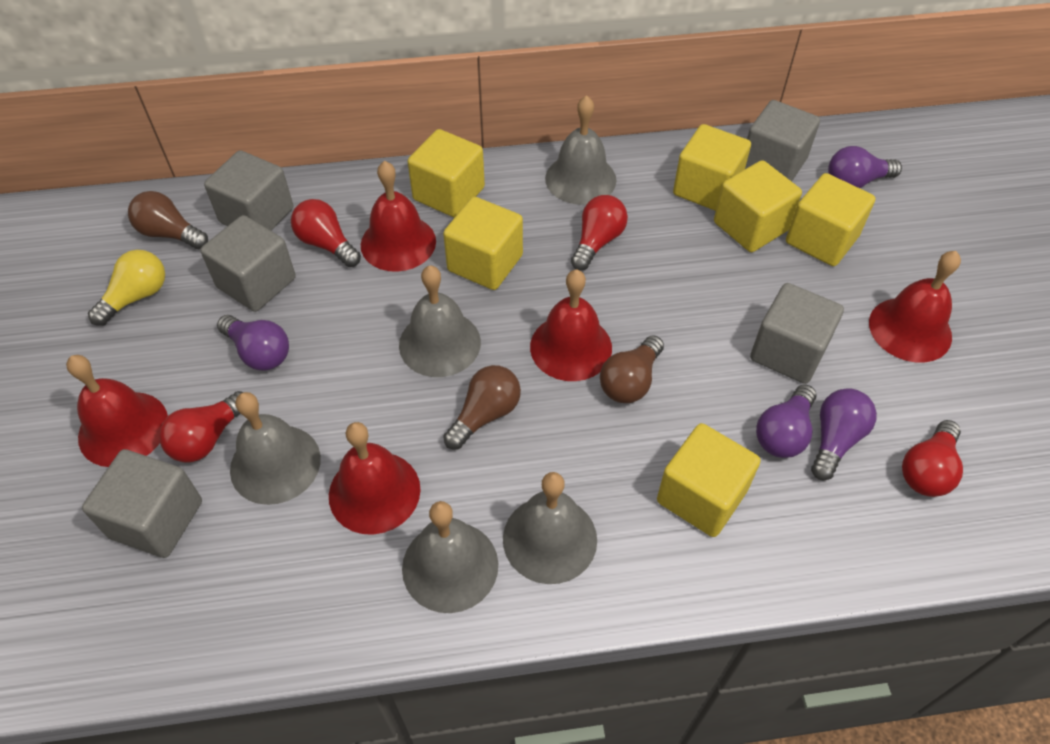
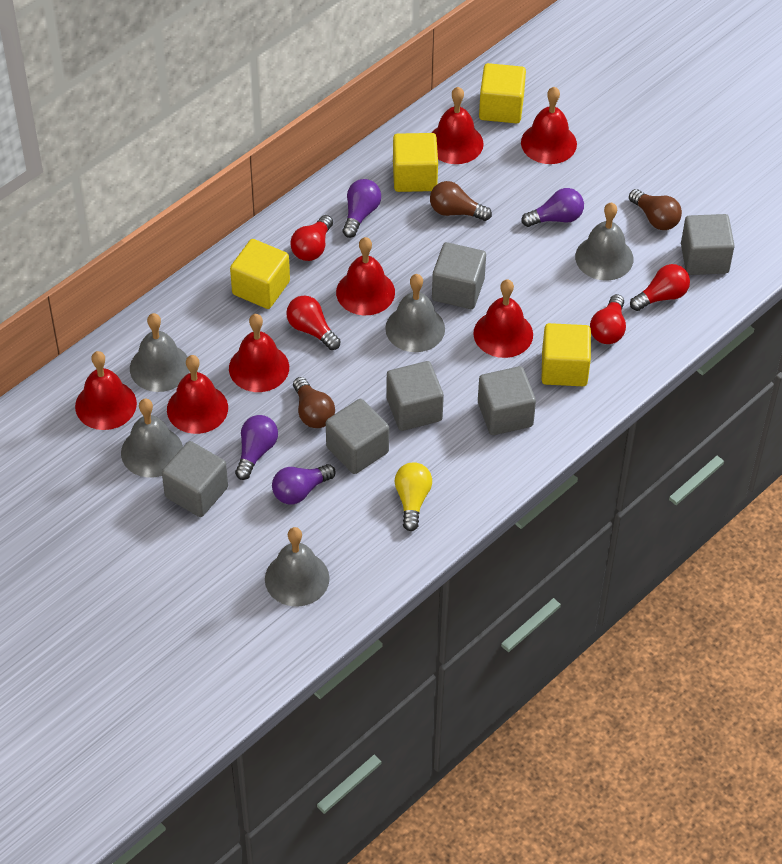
grey cube: [82,449,202,558] [200,215,296,312] [204,150,293,231] [745,100,820,181] [750,283,844,384] = 5 -> [162,441,228,517] [326,399,389,474] [386,361,444,431] [432,242,486,309] [478,366,536,435] [681,214,735,275] = 6
red bell: [66,355,168,467] [329,422,421,535] [361,161,436,272] [530,269,612,381] [869,251,961,362] = 5 -> [75,351,137,430] [167,355,228,434] [229,314,289,392] [336,237,395,315] [432,87,484,164] [473,279,533,358] [521,87,577,164] = 7
yellow cube: [407,129,485,218] [443,197,523,290] [657,423,761,537] [673,124,751,211] [714,160,802,252] [786,173,875,266] = 6 -> [230,239,290,309] [393,133,438,192] [479,63,526,123] [542,323,591,386] = 4

